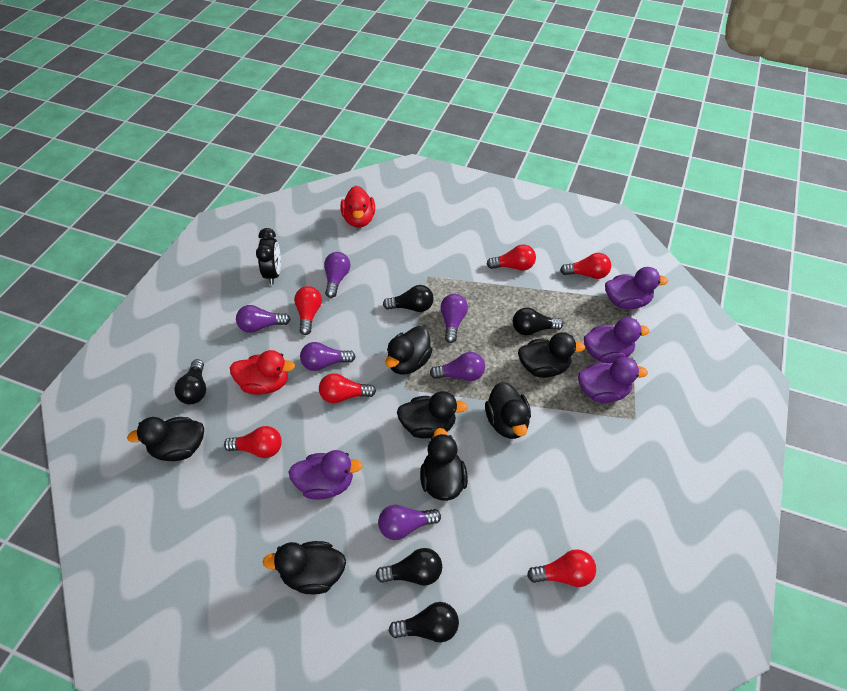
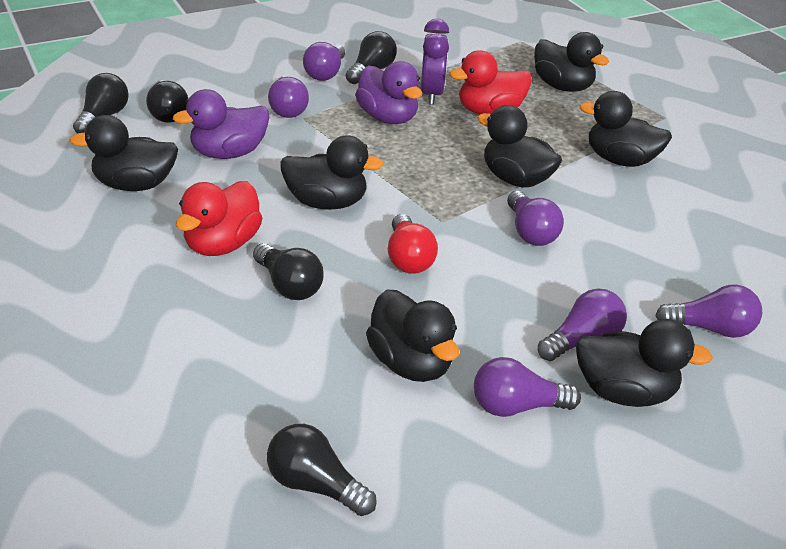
black clock: [256,228,281,285] = 1 -> none = 0
purple clock: none = 0 -> [421,19,449,105] = 1
purple duck: [289,450,363,500] [578,357,648,403] [584,317,649,363] [605,267,668,309] = 4 -> [173,89,270,159] [355,61,422,124] = 2
red light bulb: [224,426,282,458] [294,286,322,335] [319,373,376,403] [486,245,536,271] [527,549,596,587] [560,253,611,279] = 6 -> [388,214,438,274] = 1

